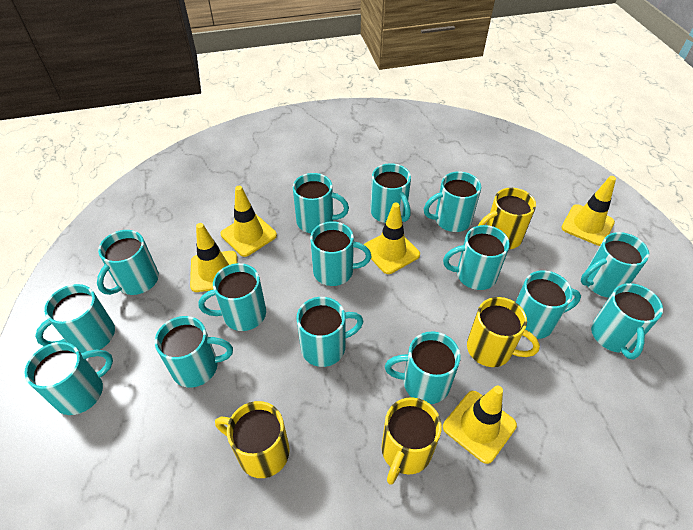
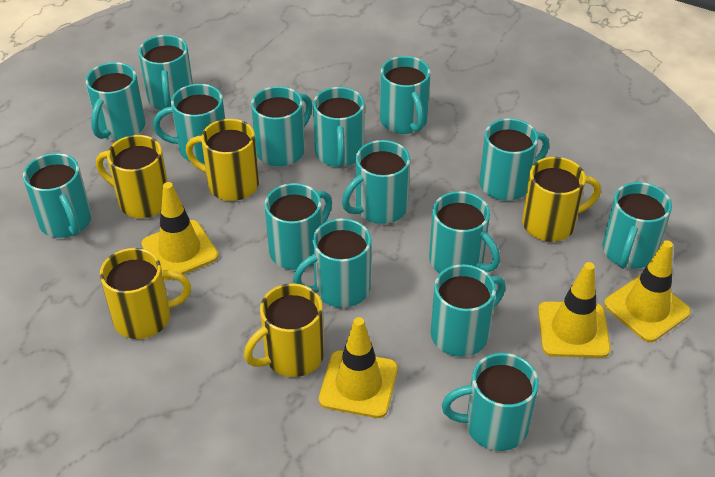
yellow mug: [215,401,290,478] [381,397,442,485] [467,297,540,367] [478,188,536,249] = 4 -> [96,135,168,218] [100,248,191,339] [186,119,259,201] [244,283,324,377] [522,157,601,242] = 5
yellow traffic cone: [190,223,238,292] [220,186,277,257] [364,203,420,274] [443,385,517,464] [561,176,616,246] = 5 -> [141,182,219,280] [319,317,398,418] [538,262,611,358] [604,240,691,342] = 4

